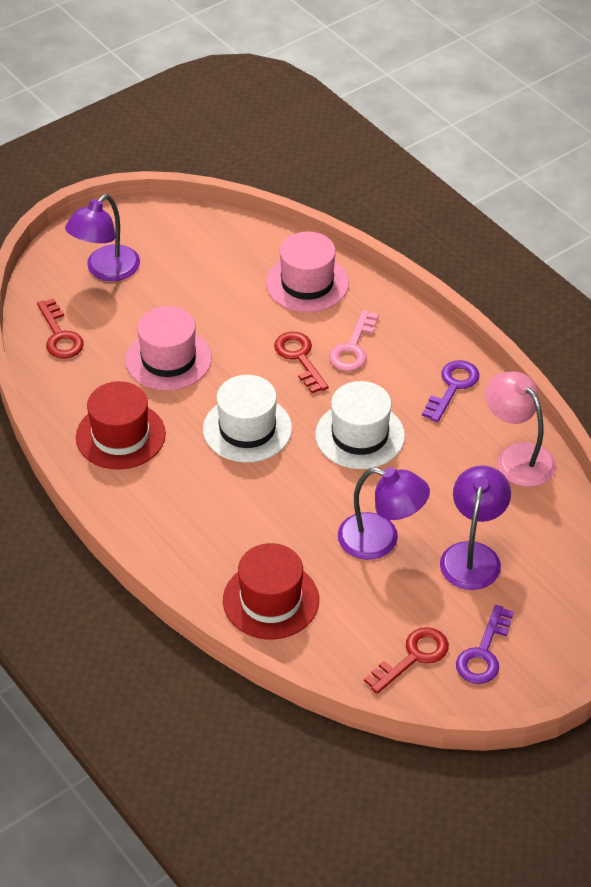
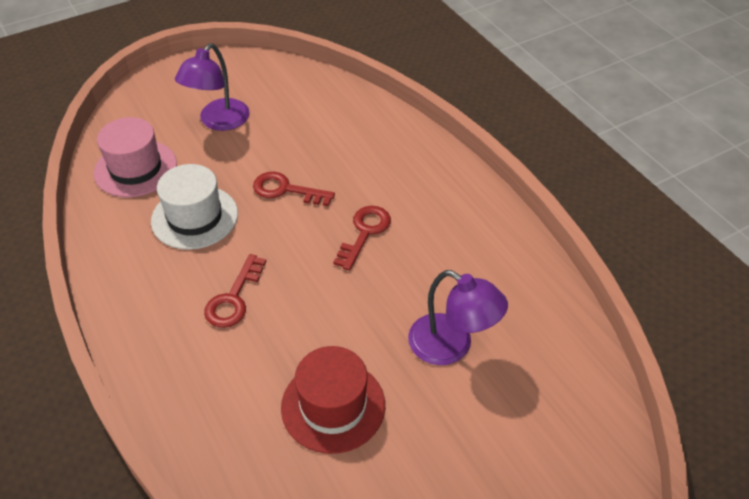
pink hat: [125,306,212,391] [266,231,349,312] = 2 -> [94,117,177,197] = 1
pink key: [329,310,379,371] = 1 -> none = 0
pink lamp: [485,372,556,487] = 1 -> none = 0
purple key: [422,360,479,422] [456,605,514,684] = 2 -> none = 0
purple lamp: [65,194,140,281] [338,467,430,560] [440,465,511,590] = 3 -> [175,44,250,131] [408,270,508,365] = 2
red hat: [76,381,166,470] [223,543,319,639] = 2 -> [281,346,385,454] = 1
white hat: [203,375,292,463] [315,381,405,469] = 2 -> [151,164,238,250] = 1

